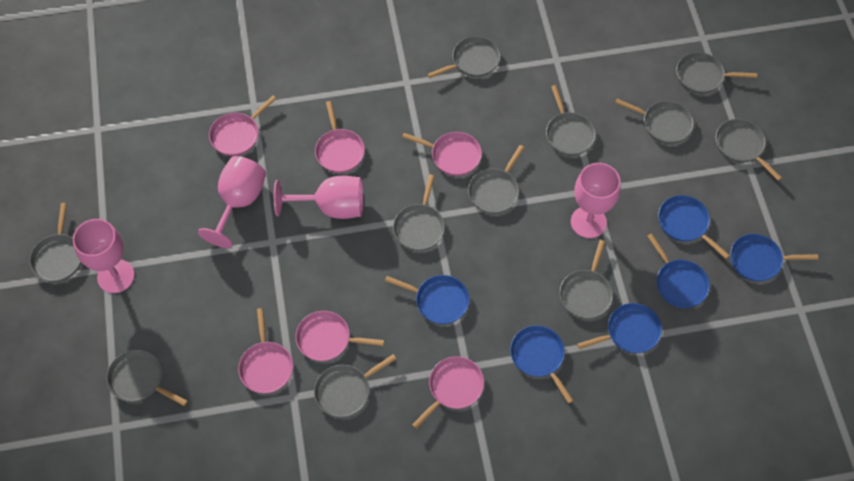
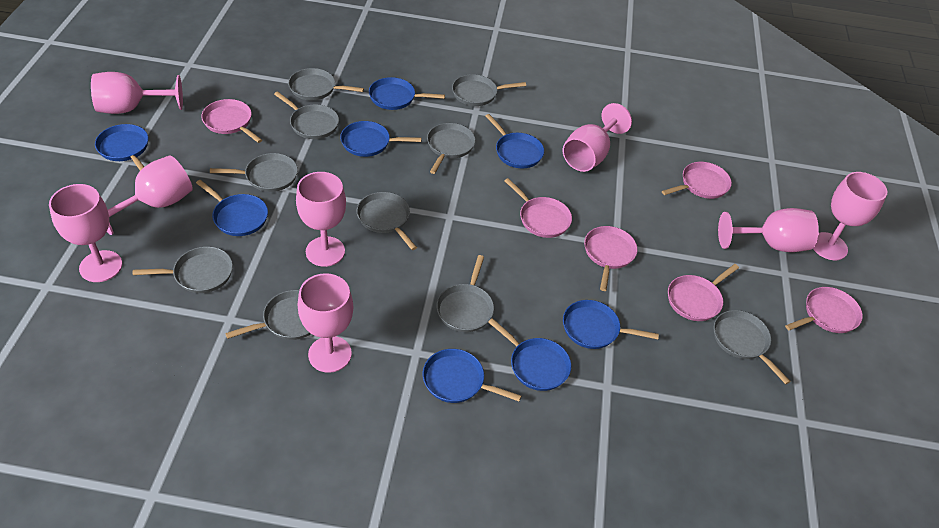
blue pan: [385,275,470,324] [510,326,574,404] [577,303,662,353] [647,233,710,308] [658,195,730,259] [730,234,818,282] = 6 -> [95,124,148,171] [196,180,268,236] [340,121,422,157] [369,77,445,110] [423,349,521,403] [485,114,544,169] [488,318,571,391] [563,300,659,349] = 8
grey pan: [29,203,81,282] [107,350,188,406] [314,354,396,417] [393,174,445,251] [427,36,500,78] [468,145,525,214] [546,85,596,156] [560,240,613,319] [615,99,694,144] [676,52,757,94] [716,119,782,181] = 11 -> [133,246,233,293] [210,153,298,192] [225,290,311,340] [274,91,339,139] [288,68,364,100] [357,192,417,250] [427,123,475,174] [436,255,494,332] [452,74,526,106] [714,310,791,384] = 10
pink goblet: [73,219,135,293] [198,156,266,248] [274,176,363,219] [571,163,620,238] = 4 -> [49,184,122,282] [91,72,183,114] [107,155,193,235] [296,172,346,267] [298,273,353,373] [563,103,632,172] [718,208,819,252] [813,172,887,260] = 8

